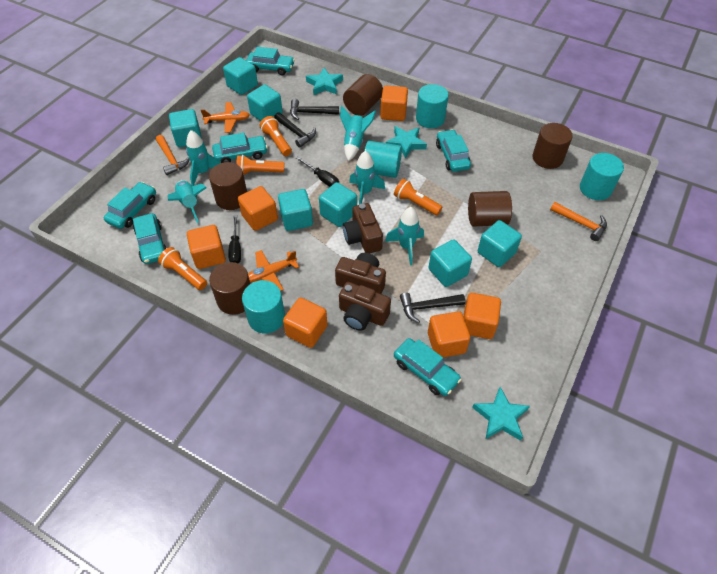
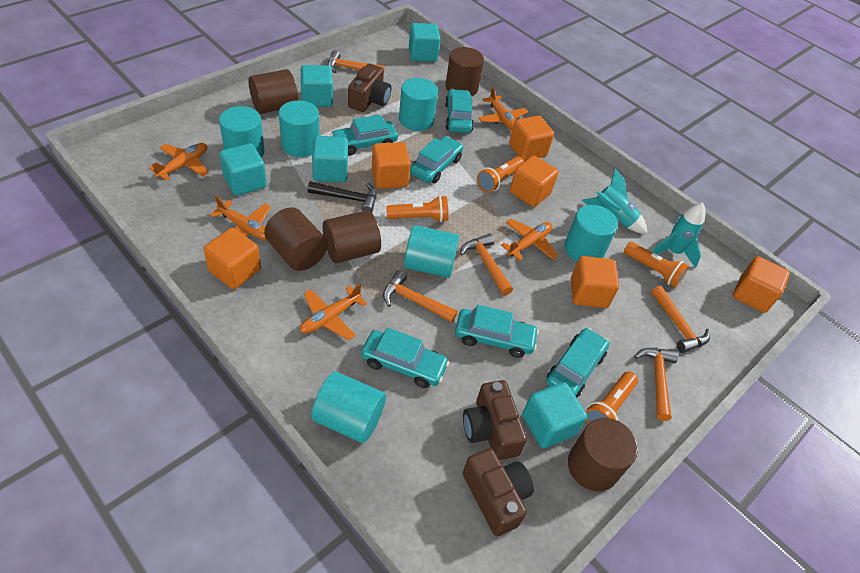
black hammer: [274,112,316,148] [290,99,339,120] [400,292,465,323] = 3 -> [308,181,377,212] = 1
black screwdriver: [228,215,241,263] [296,157,339,187] = 2 -> none = 0
orange hammer: [156,135,190,175] [550,202,607,241] = 2 -> [328,50,385,73] [383,270,458,322] [460,234,513,296] [634,348,679,421] [651,286,710,353] = 5
orange plane: [201,102,250,133] [248,250,299,291] = 2 -> [149,143,209,181] [210,196,271,240] [300,283,367,341] [478,87,528,131] [501,219,559,261] = 5
turquoise cube: [169,109,202,147] [223,57,258,95] [247,84,283,121] [278,189,313,231] [319,182,357,227] [429,239,472,287] [478,220,522,267] = 7 -> [219,143,267,196] [301,65,333,107] [312,136,348,182] [409,23,440,62] [522,382,587,448] = 5
turquoise cylinder: [242,280,285,333] [364,141,402,178] [416,84,449,128] [580,153,624,200] = 4 -> [219,106,265,158] [279,100,320,157] [311,372,386,443] [399,78,438,131] [404,225,459,278] [565,205,618,262] = 6
turquoise rocket: [168,181,207,223] [186,130,221,186] [340,106,376,161] [349,151,385,205] [385,207,424,265] = 5 -> [582,168,647,234] [652,202,706,268] = 2
turquoise star: [306,68,343,95] [386,126,427,159] [472,387,530,441] = 3 -> none = 0

